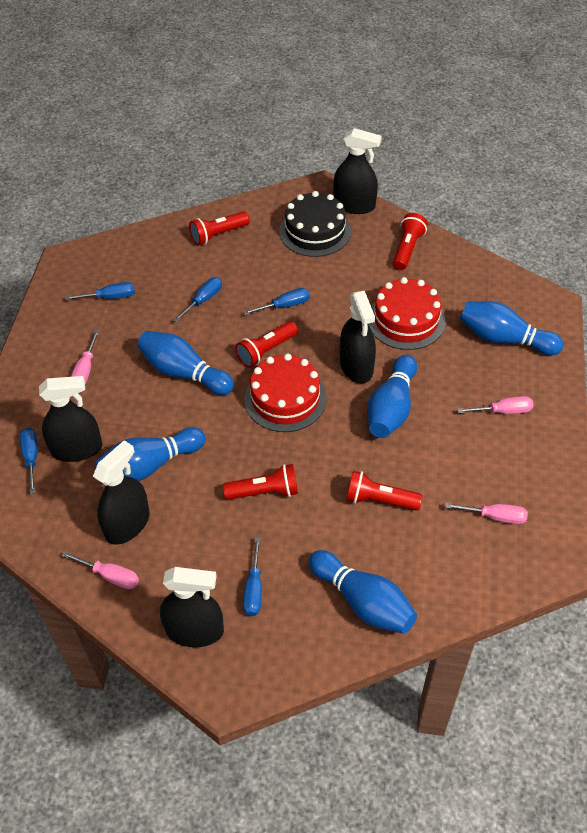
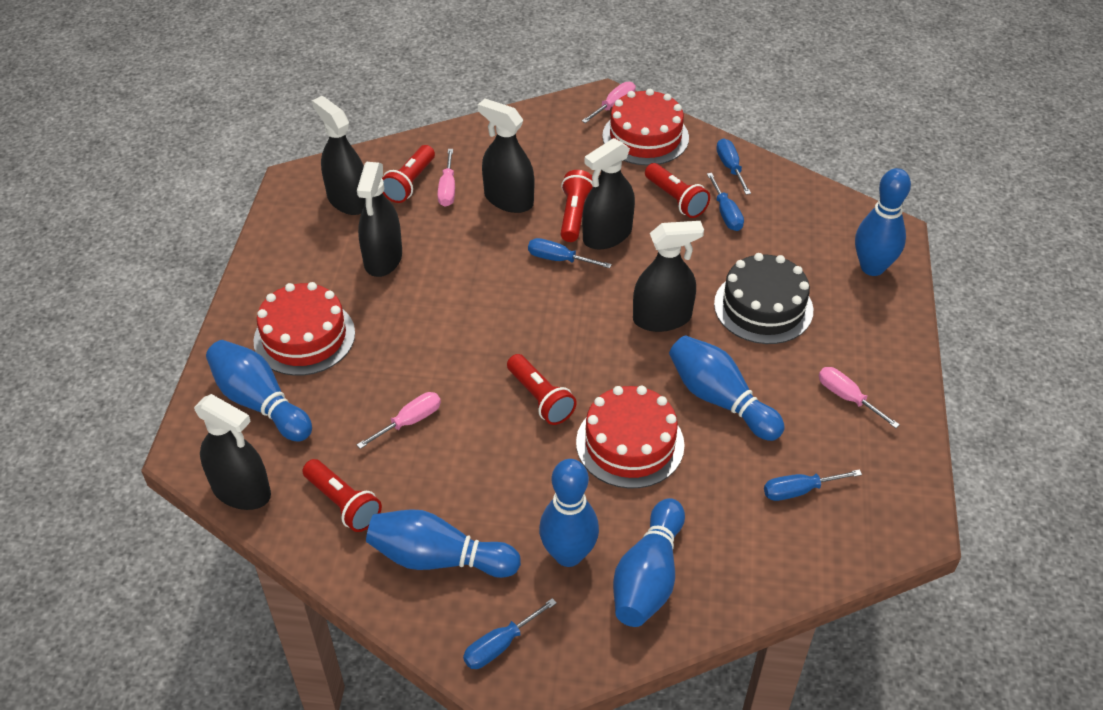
black spray bottle: [39,376,102,462] [93,440,150,545] [160,567,224,647] [333,128,382,214] [340,291,376,383] = 5 -> [194,394,271,510] [312,96,366,215] [357,162,402,277] [478,99,534,213] [582,138,635,250] [633,221,704,332] = 6
blue bowling pin: [94,427,206,481] [137,331,234,395] [309,550,417,634] [367,355,417,438] [460,301,563,356] = 5 -> [206,340,312,442] [366,509,521,578] [539,459,599,567] [613,498,685,627] [669,335,785,441] [855,168,911,276] = 6
red cake: [244,353,327,432] [368,277,445,350] = 2 -> [253,282,355,376] [576,386,685,489] [602,89,689,166] = 3

